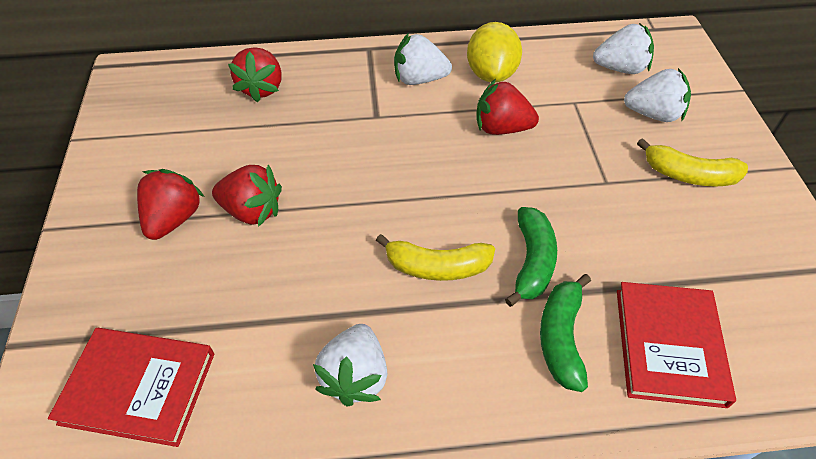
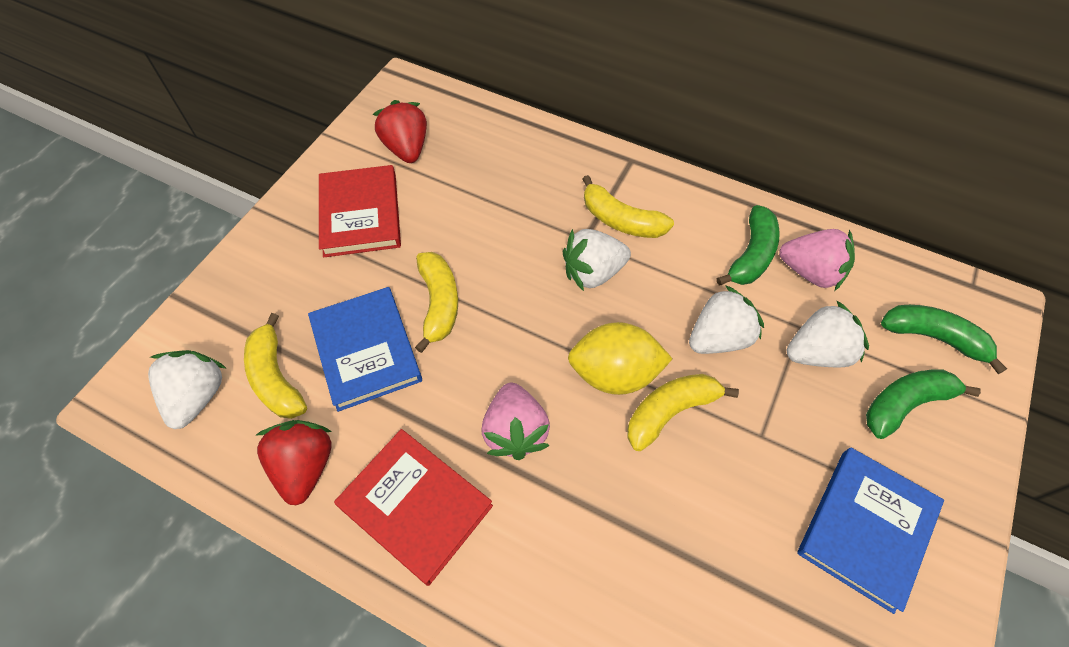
blue book: none = 0 -> [308,287,422,412] [797,448,944,614] = 2
green banana: [505,207,557,307] [540,274,591,392] = 2 -> [716,205,780,286] [866,370,981,439] [881,305,1007,374] = 3
pink strawberry: none = 0 -> [481,383,550,460] [779,229,855,291] = 2
red strawberry: [137,169,204,240] [212,164,282,227] [228,47,282,103] [477,79,539,135] = 4 -> [256,420,332,505] [373,100,427,163] = 2
yellow banana: [376,234,495,281] [637,138,748,187] = 2 -> [244,313,307,419] [415,252,458,353] [582,175,674,238] [627,374,739,451] = 4

